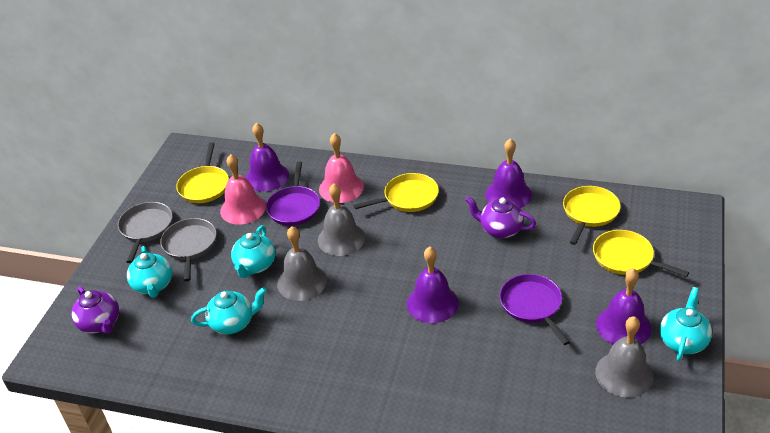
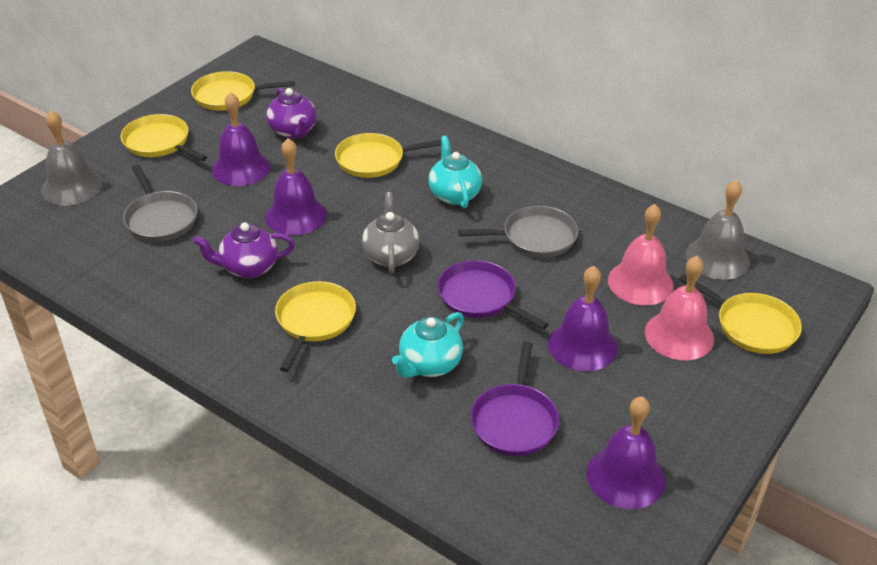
grey bell: [277,226,327,301] [318,183,365,256] [595,316,653,398] = 3 -> [41,110,103,206] [685,180,750,280] = 2
grey teapot: none = 0 -> [362,192,420,273] = 1
turquoise teapot: [127,246,172,298] [191,287,267,334] [231,225,275,278] [660,287,712,361] = 4 -> [392,312,464,378] [428,136,482,208] = 2
yellow pan: [176,143,229,203] [353,173,439,212] [563,186,620,245] [593,230,689,277] = 4 -> [120,114,207,161] [191,71,295,111] [275,281,356,372] [335,133,442,178] [679,274,802,354] = 5

